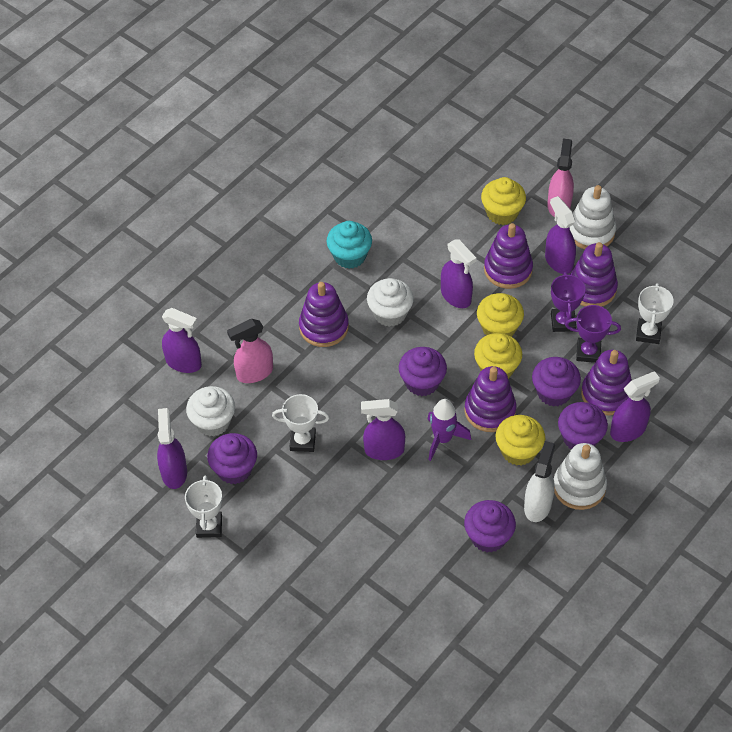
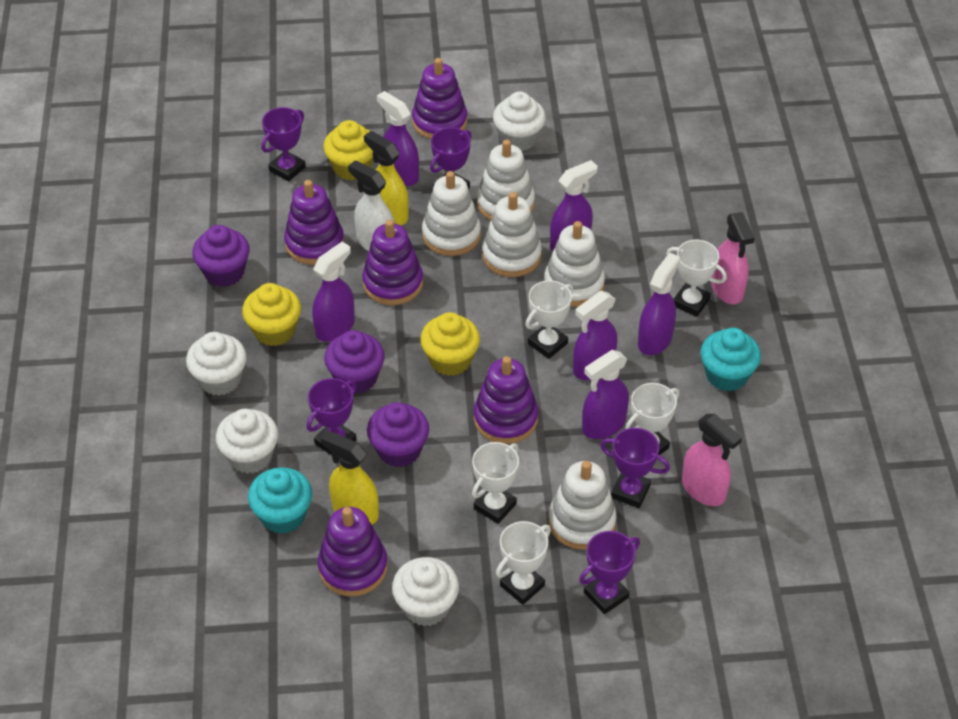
purple cupcake: [207,433,257,484] [399,347,447,396] [464,500,516,553] [532,357,581,407] [558,402,608,449] = 5 -> [192,225,250,287] [324,330,385,394] [367,402,429,467] = 3
purple rocket: [427,399,471,461] = 1 -> none = 0
purple trophy: [551,272,585,332] [565,305,621,363] = 2 -> [261,107,306,182] [306,378,357,456] [430,127,471,189] [579,531,640,614] [600,428,670,508] = 5
turquoise cupcake: [327,221,372,269] = 1 -> [248,467,312,534] [701,328,761,391] = 2
white cupcake: [186,386,235,437] [367,278,414,327] = 2 -> [186,332,247,396] [216,409,278,474] [392,557,459,626] [493,91,546,151] = 4
white stacking toy: [554,443,607,510] [570,185,616,249] = 2 -> [422,171,481,256] [477,139,535,220] [482,192,542,277] [544,221,605,307] [548,461,617,550] = 5
white trophy: [185,476,222,538] [272,394,329,452] [636,283,674,344] = 3 -> [472,442,519,524] [496,521,551,605] [525,280,574,359] [625,383,679,455] [666,240,727,317] = 5
yellow cupcake: [474,333,522,379] [477,293,524,337] [481,177,526,225] [496,415,545,466] = 4 -> [242,283,301,346] [323,120,373,181] [420,312,480,376] = 3
yellow spray bottle: none = 0 -> [320,430,379,524] [364,131,408,225] = 2

